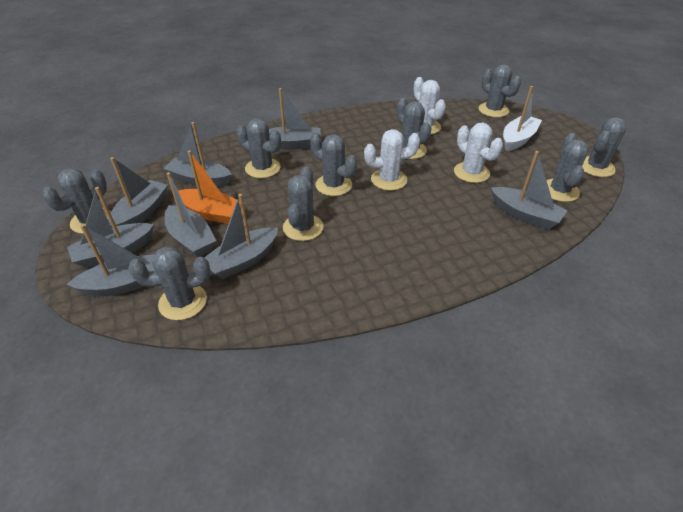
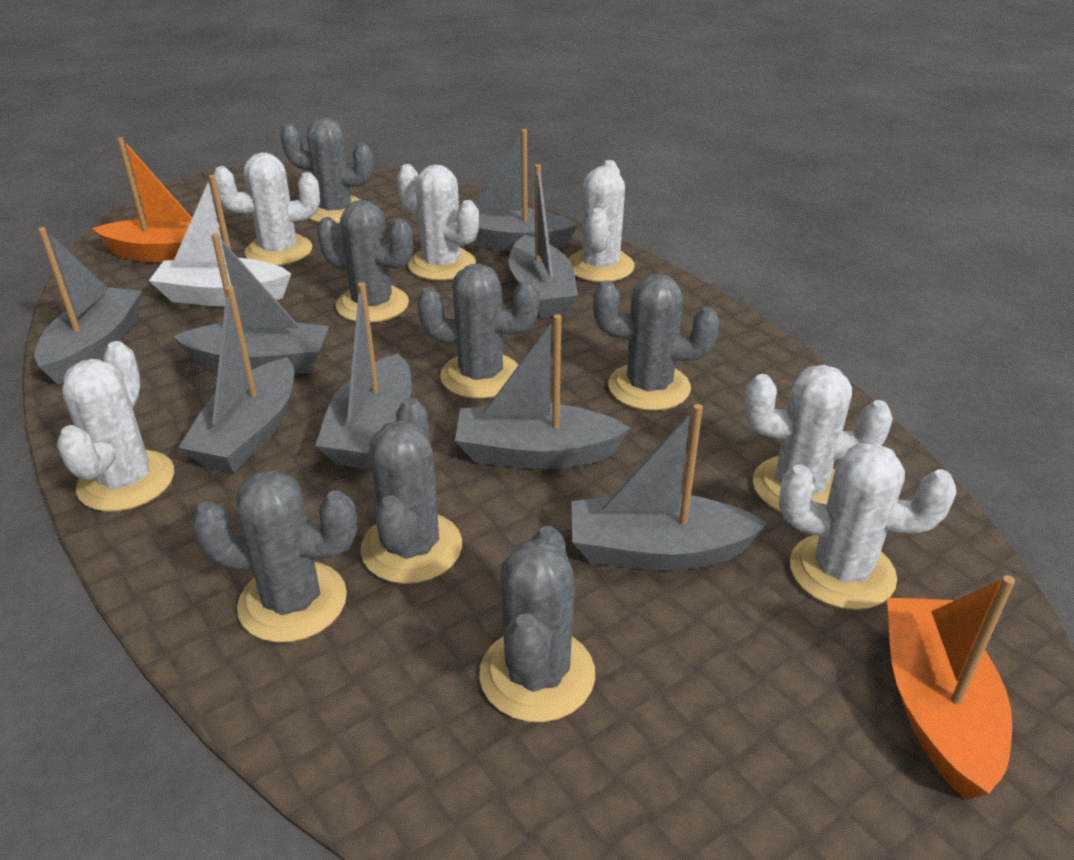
grey cactus: [42,168,111,234] [128,246,211,320] [236,118,281,178] [283,166,323,241] [310,132,357,196] [397,98,432,159] [479,65,521,118] [546,133,589,202] [582,117,626,177] = 9 -> [191,470,357,643] [280,117,373,223] [317,200,413,323] [361,398,462,584] [417,263,539,399] [479,526,595,722] [593,274,719,411] = 7
orange boat: [178,150,245,224] = 1 -> [92,137,221,263] [887,575,1015,800] = 2
white cactus: [364,129,420,191] [414,77,446,135] [454,123,503,183] = 3 -> [57,341,174,512] [213,152,320,266] [397,164,479,281] [569,160,635,282] [744,365,893,512] [779,443,956,610] = 6

